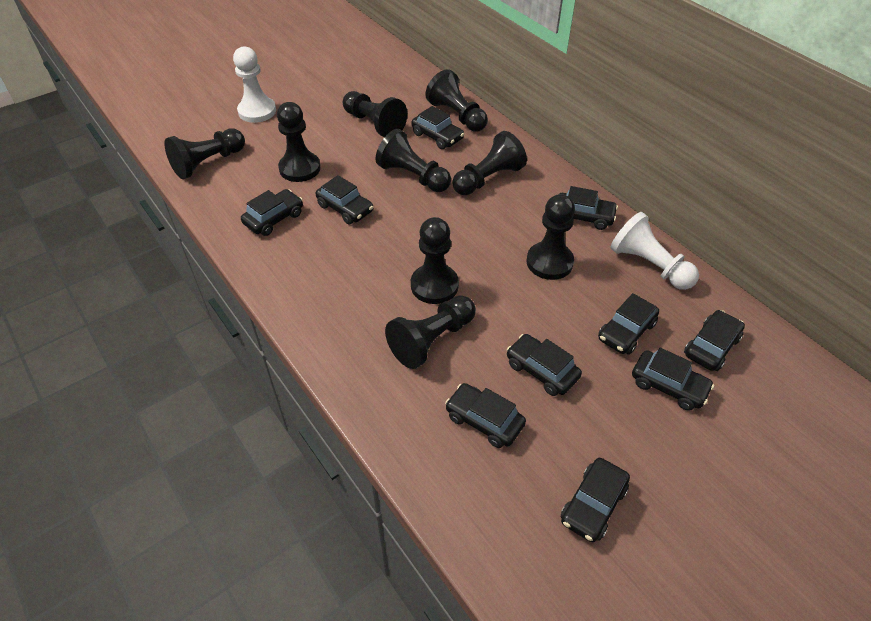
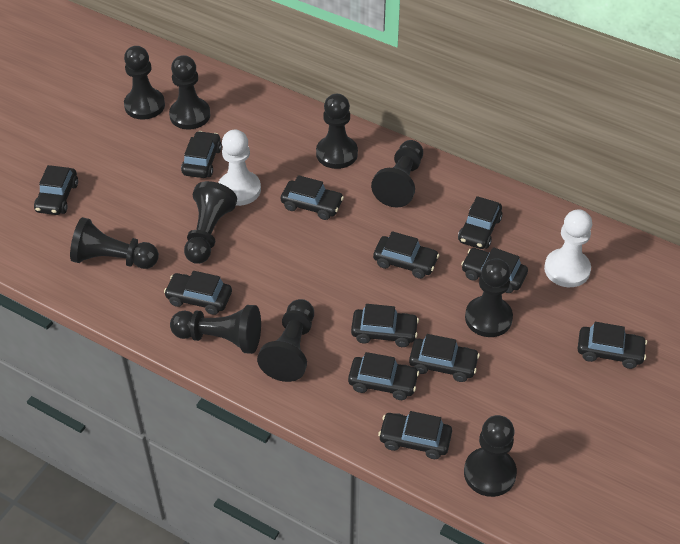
black car: [241,189,303,236] [316,175,373,224] [411,106,464,149] [445,383,526,448] [507,334,582,396] [559,186,618,230] [561,458,630,542] [598,293,659,355] [632,348,714,411] [684,310,745,371] = 10 -> [34,165,78,215] [164,271,232,315] [181,131,222,178] [281,175,344,220] [348,352,419,400] [351,304,419,347] [373,231,439,279] [378,411,452,459] [409,334,480,382] [458,196,502,249] [461,247,528,293] [578,322,647,369] = 12
black pawn: [164,129,245,179] [277,102,320,182] [343,91,407,137] [376,129,451,192] [385,295,476,369] [411,217,459,304] [425,69,488,132] [452,131,527,195] [527,194,575,280] = 9 -> [70,217,159,269] [124,46,165,120] [169,55,210,130] [170,305,261,354] [184,181,237,264] [257,299,314,382] [316,94,358,169] [371,140,423,208] [464,415,517,497] [465,258,513,337] = 10

